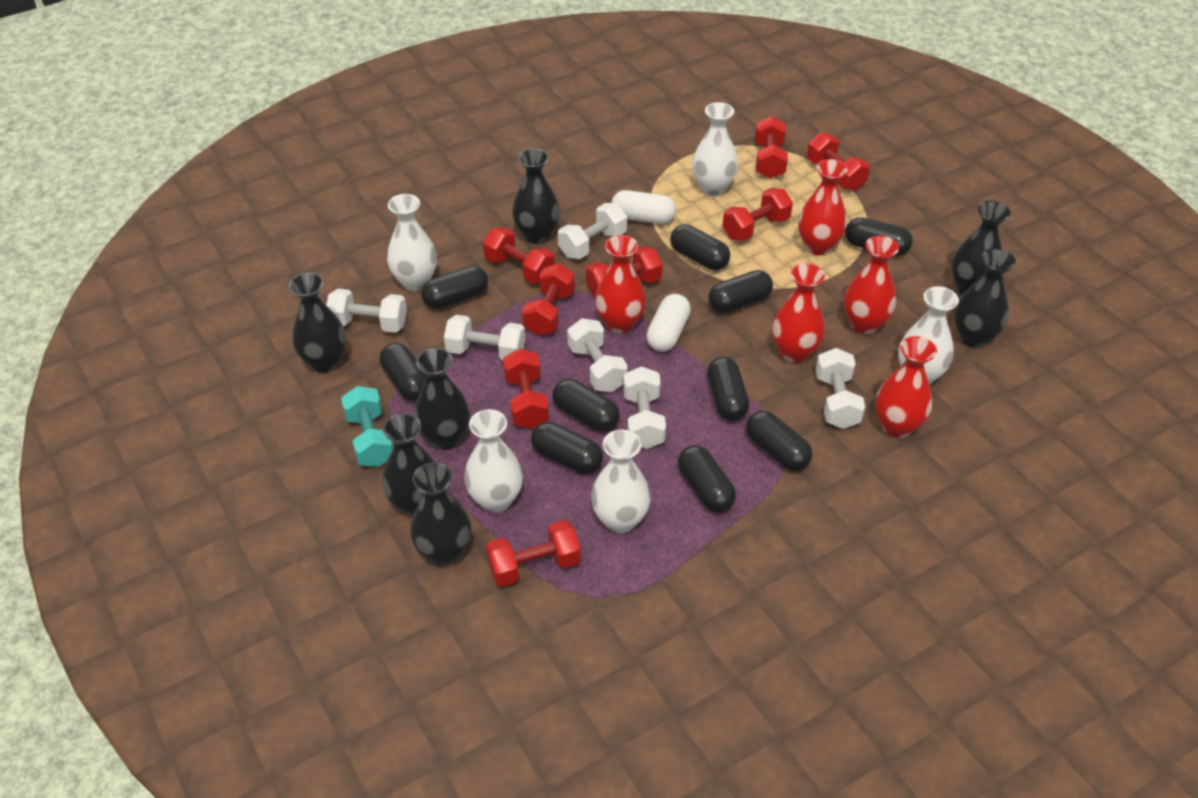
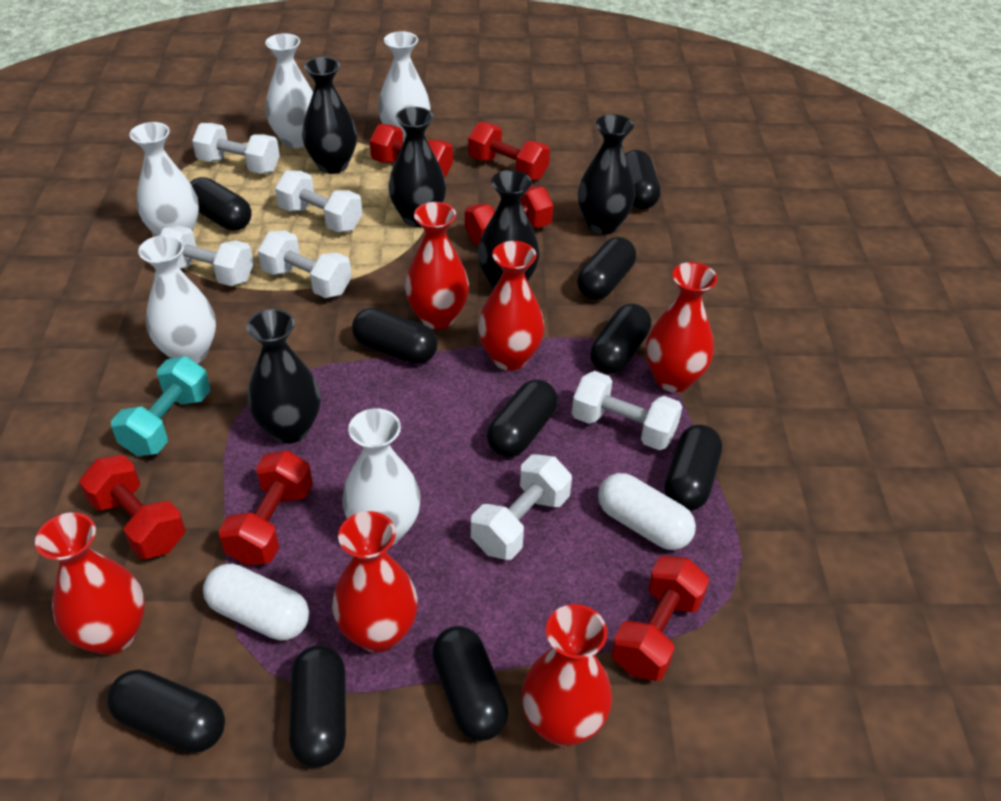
black vase: [289,273,346,373] [382,413,435,517] [410,462,471,567] [414,348,470,450] [512,148,560,244] [952,201,1011,295] [954,249,1016,348] = 7 -> [246,309,320,444] [302,57,357,174] [388,107,446,227] [478,170,539,290] [578,114,635,235] = 5
red dumbbell: [483,227,555,284] [486,520,581,587] [503,349,549,429] [522,264,575,335] [586,246,662,296] [723,188,793,241] [755,116,788,179] [807,132,870,191] = 8 -> [79,455,186,559] [219,450,313,565] [370,124,453,178] [465,186,553,245] [468,122,550,180] [611,556,709,681] = 6
red vase: [595,235,646,334] [772,263,825,363] [798,159,848,255] [844,236,899,334] [875,336,937,438] = 5 -> [35,512,145,655] [332,511,418,652] [405,202,469,329] [478,241,545,371] [522,604,612,746] [646,262,717,392] = 6

